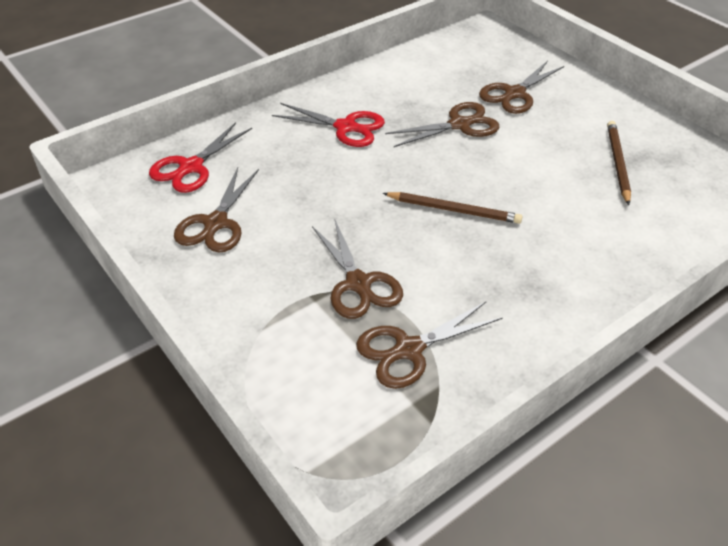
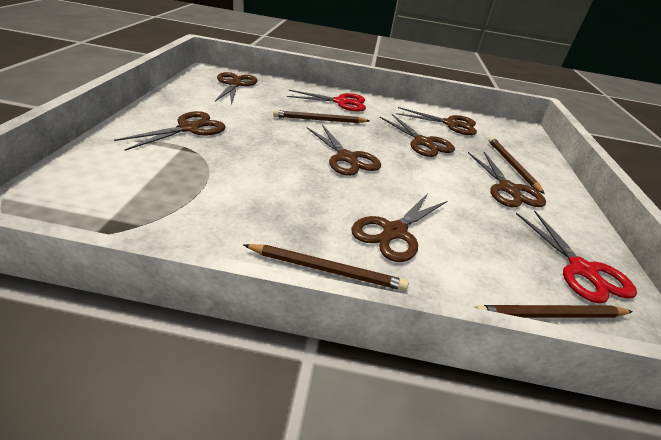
brown pencil: [382,192,523,224] [607,121,631,205] = 2 -> [244,244,409,291] [273,110,369,123] [475,305,633,318] [489,137,545,194] = 4
brown scissors: [174,167,259,252] [312,218,403,319] [356,301,503,389] [385,102,500,147] [479,61,564,114] = 5 -> [114,111,225,151] [215,72,257,105] [307,125,381,176] [351,193,447,262] [380,114,455,157] [396,107,477,135] [468,152,546,207] = 7

